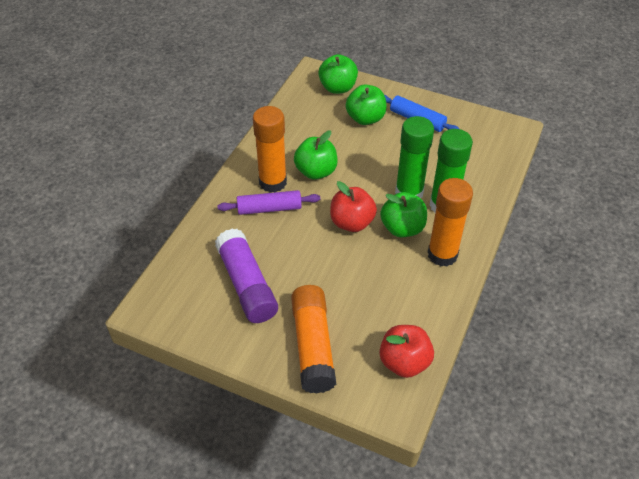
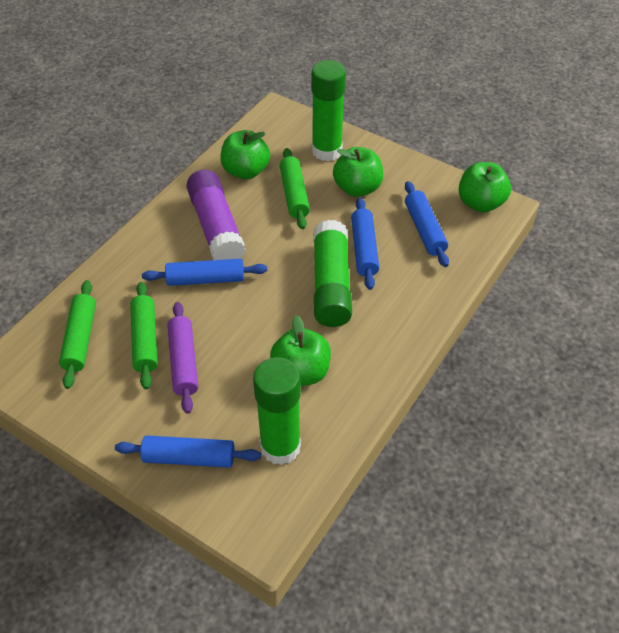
blue rolling pin: [384,95,459,132] = 1 -> [115,435,261,468] [142,259,267,286] [351,198,379,290] [405,181,449,267] = 4
green glue stick: [395,116,434,198] [429,129,473,213] = 2 -> [253,357,301,465] [311,60,346,161] [313,220,352,327] = 3
green rolling pin: none = 0 -> [59,280,96,389] [130,282,158,389] [280,148,310,229] = 3
orange glue stick: [253,106,287,192] [291,285,336,394] [428,178,473,267] = 3 -> none = 0
red apple: [330,181,377,232] [379,325,434,378] = 2 -> none = 0

